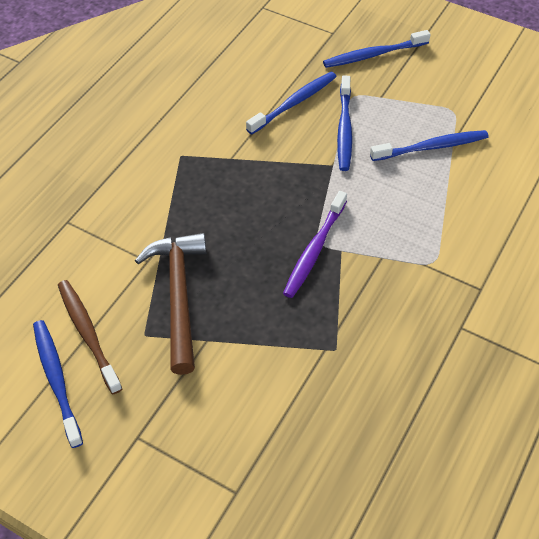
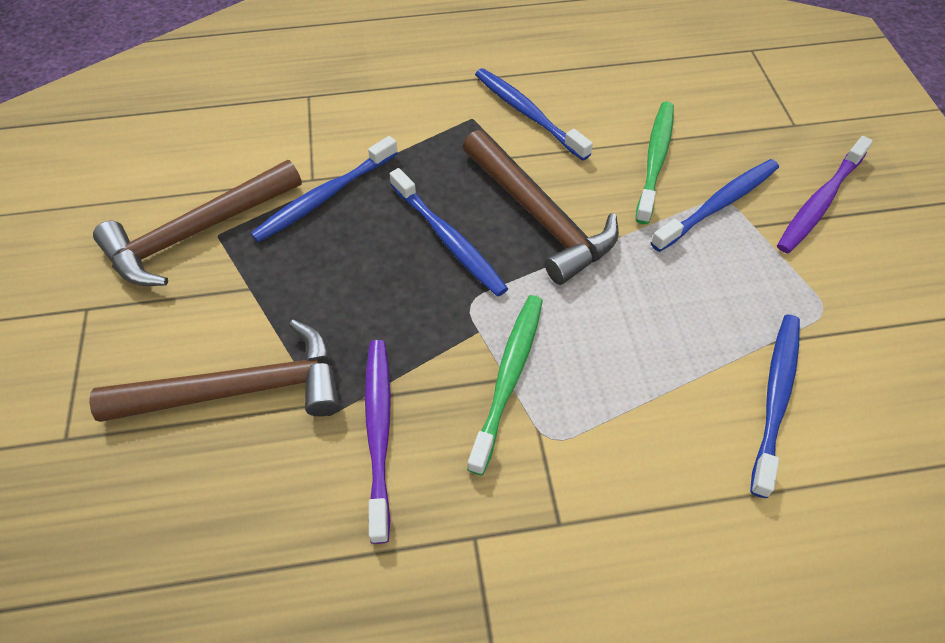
brown hammer: [135,233,206,375] = 1 -> [89,320,340,422] [93,160,302,286] [463,130,619,285] = 3
brown toothbrush: [58,280,122,394] = 1 -> none = 0
green toothbrush: none = 0 -> [467,295,543,475] [635,101,674,224] = 2
purple toothbrush: [283,191,347,298] = 1 -> [365,340,391,544] [777,136,873,253] = 2

